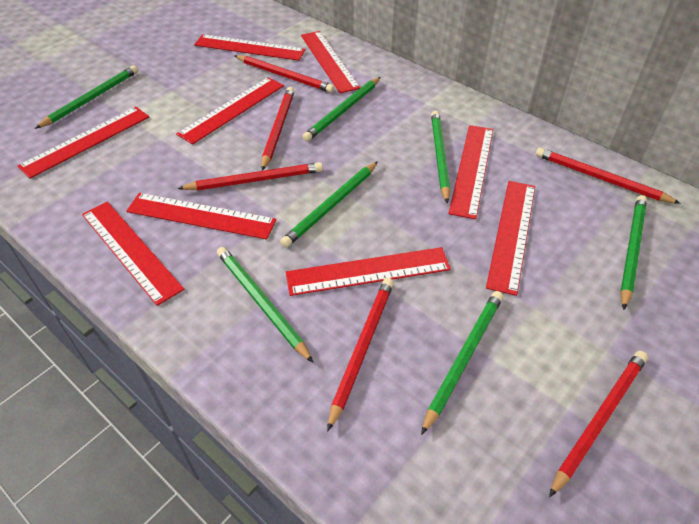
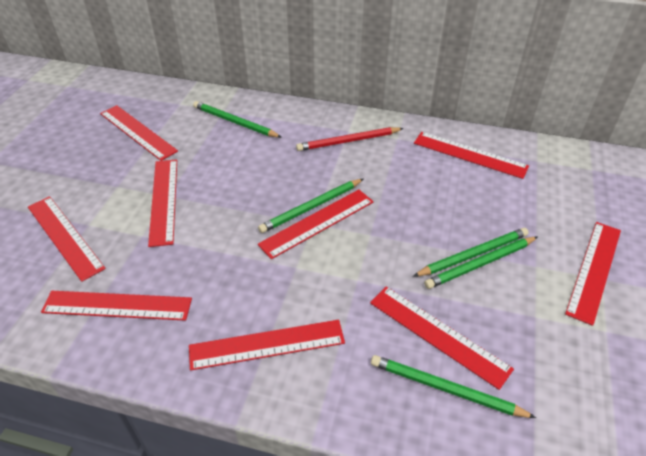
green pencil: [35,65,138,129] [217,247,313,363] [280,162,378,248] [302,77,381,142] [421,291,503,435] [431,110,450,204] [620,195,647,310] = 7 -> [193,101,282,138] [258,179,363,233] [371,355,536,418] [413,228,529,277] [424,237,537,289] = 5
red pencil: [178,162,323,190] [234,55,334,93] [261,87,294,171] [327,278,394,432] [536,147,681,204] [549,351,648,497] = 6 -> [296,127,404,151] = 1

